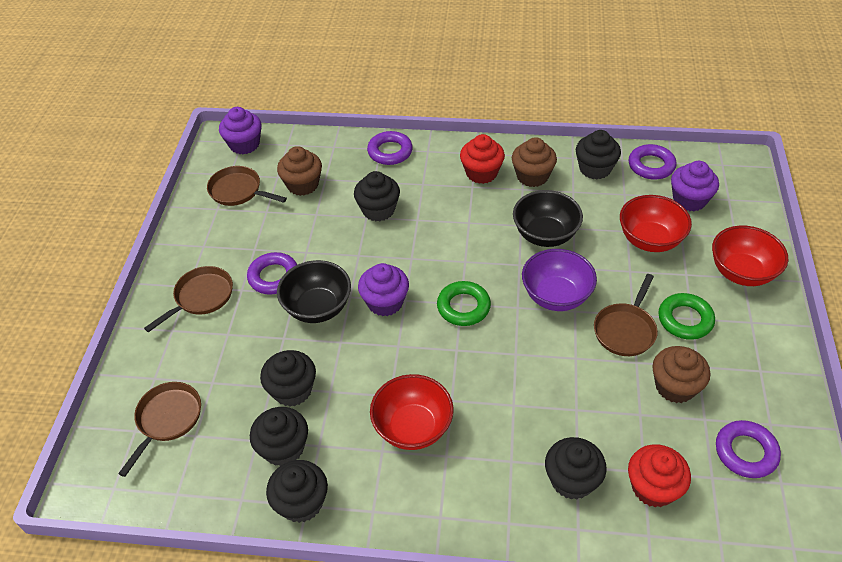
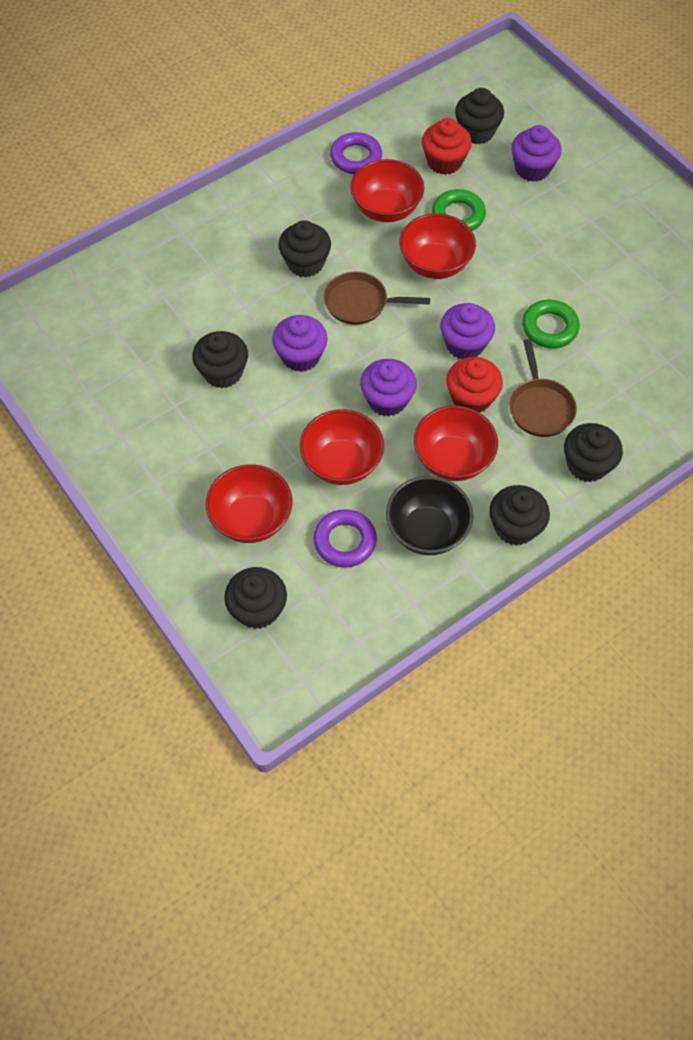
black bowl: [277,260,351,323] [513,190,583,247] = 2 -> [386,476,474,555] = 1
brown cupcake: [277,146,322,196] [512,137,557,187] [652,346,710,403] = 3 -> none = 0
brown pan: [118,382,201,477] [144,266,233,332] [207,166,287,206] [594,274,658,356] = 4 -> [324,272,430,325] [510,339,577,437] = 2
purple bowl: [522,249,597,311] = 1 -> none = 0
purple cupcake: [219,107,262,154] [358,263,409,316] [671,161,719,211] = 3 -> [272,315,328,372] [360,359,417,416] [440,303,495,359] [511,125,562,182] = 4
purple ring: [247,252,297,295] [367,131,413,165] [629,144,676,179] [716,420,781,478] = 4 -> [313,509,377,568] [330,132,382,174] = 2
red bowl: [370,374,454,450] [620,195,692,252] [712,226,788,286] = 3 -> [206,464,292,543] [300,409,384,485] [350,159,425,222] [400,213,476,279] [414,406,498,481] = 5

